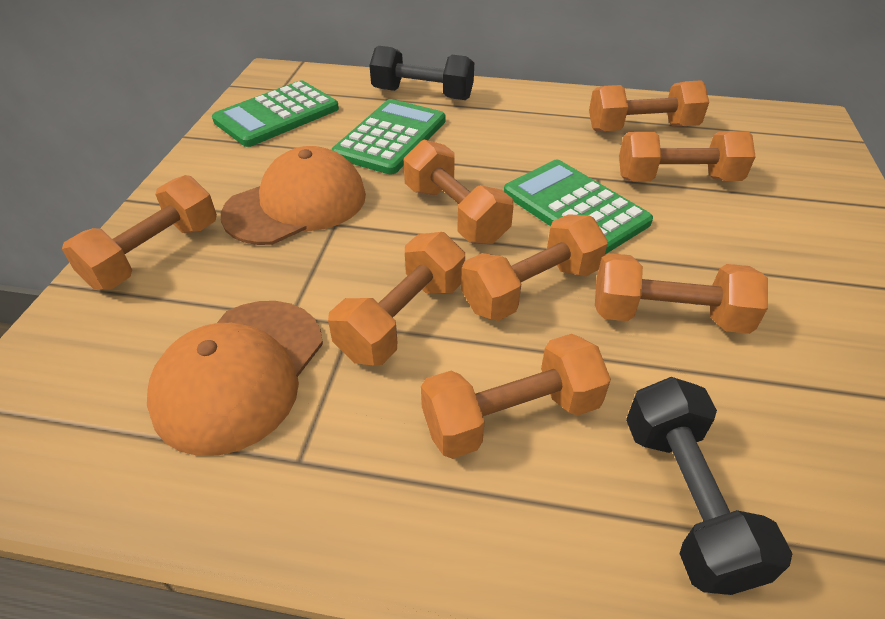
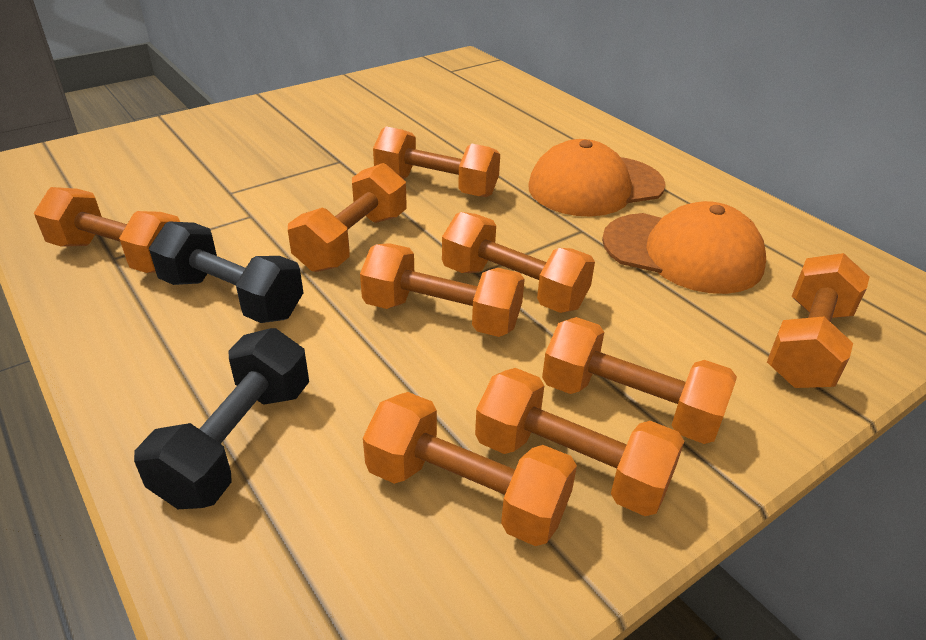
green calculator: [212,80,339,147] [331,99,446,175] [504,160,653,254] = 3 -> none = 0
orange dumbbell: [62,175,217,290] [328,232,465,366] [404,139,514,244] [421,334,611,459] [461,214,608,321] [589,80,709,131] [595,253,768,334] [619,131,756,181] = 8 -> [34,187,180,273] [288,163,407,272] [360,243,525,337] [363,392,577,546] [373,126,500,197] [442,212,595,313] [475,368,684,516] [542,317,737,444] [767,253,870,388] = 9

